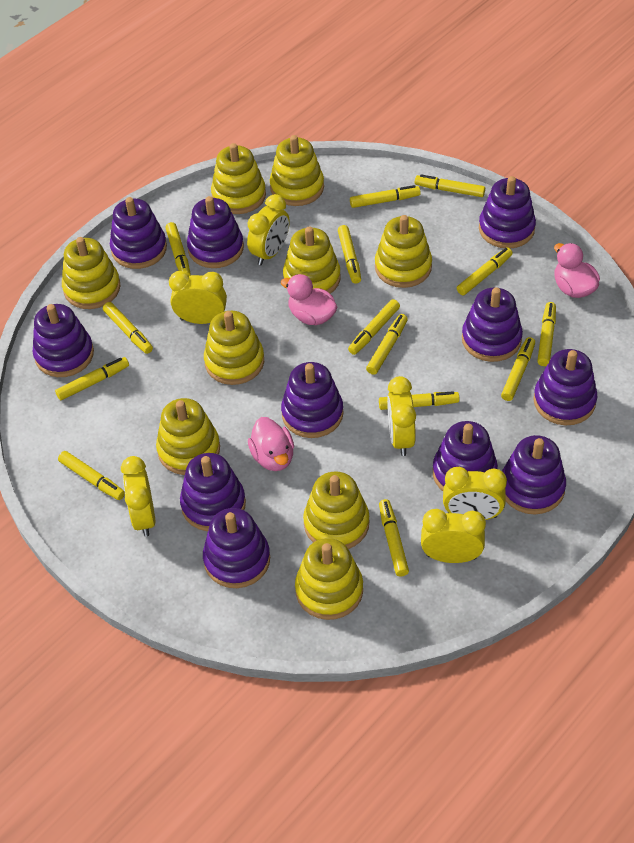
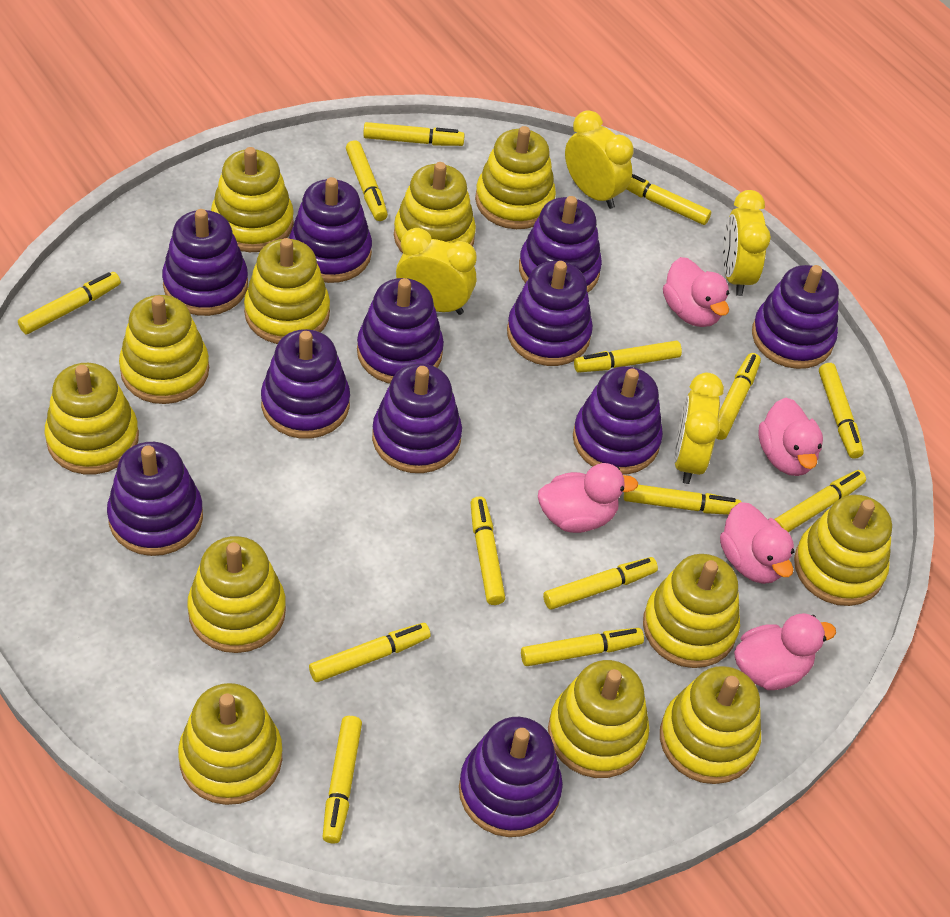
pink duck: [248,417,294,471] [280,274,337,325] [554,243,600,298] = 3 -> [538,463,638,533] [663,257,730,327] [720,502,794,584] [734,613,836,690] [758,398,823,476] = 5
yellow clock: [121,456,156,537] [169,271,227,324] [247,194,289,265] [387,376,416,456] [421,509,486,563] [443,467,507,520] = 6 -> [396,228,477,315] [565,110,634,209] [674,373,724,484] [723,190,771,296] = 4
yellow stacking toy: [62,237,120,309] [156,398,220,475] [204,311,264,385] [211,143,266,214] [270,135,324,206] [283,227,340,294] [295,538,363,620] [303,471,370,549] [375,215,432,288] = 9 -> [45,363,139,474] [119,295,209,404] [178,683,282,805] [187,536,286,653] [211,147,294,252] [244,238,330,344] [394,162,476,253] [475,126,556,229] [548,660,649,778] [643,554,740,668] [660,666,761,784] [794,495,892,606] = 12

